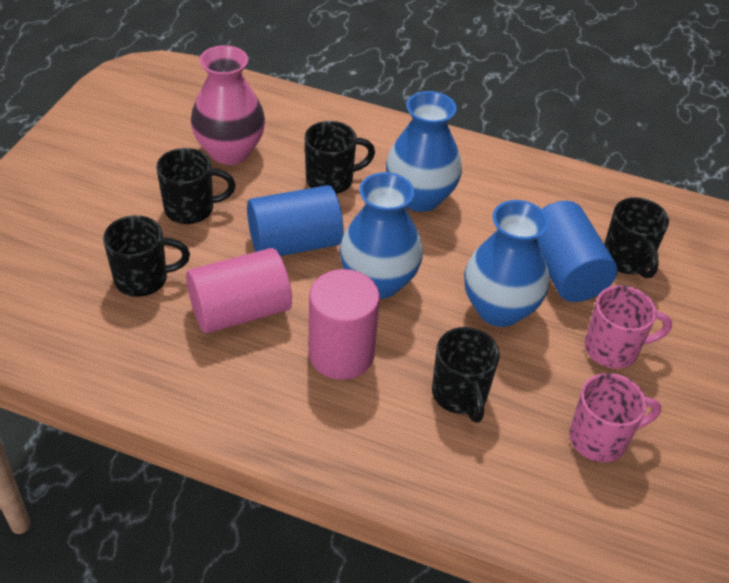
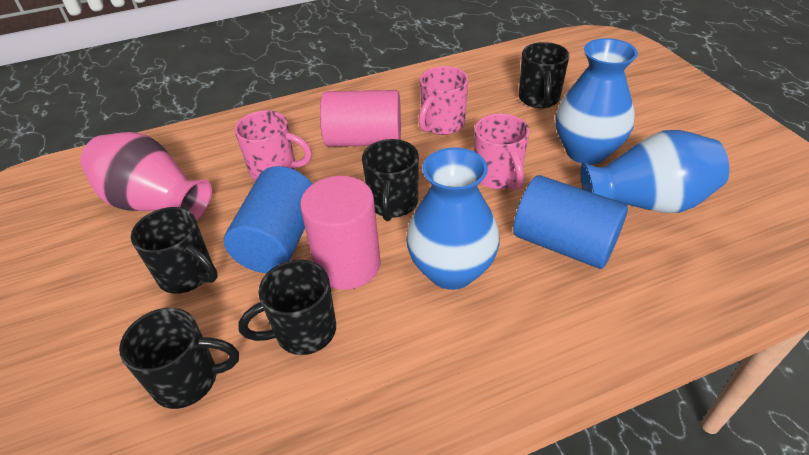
pink mug: [569,373,661,462] [584,285,672,369] = 2 -> [234,110,312,181] [419,66,469,135] [474,113,530,190] = 3

